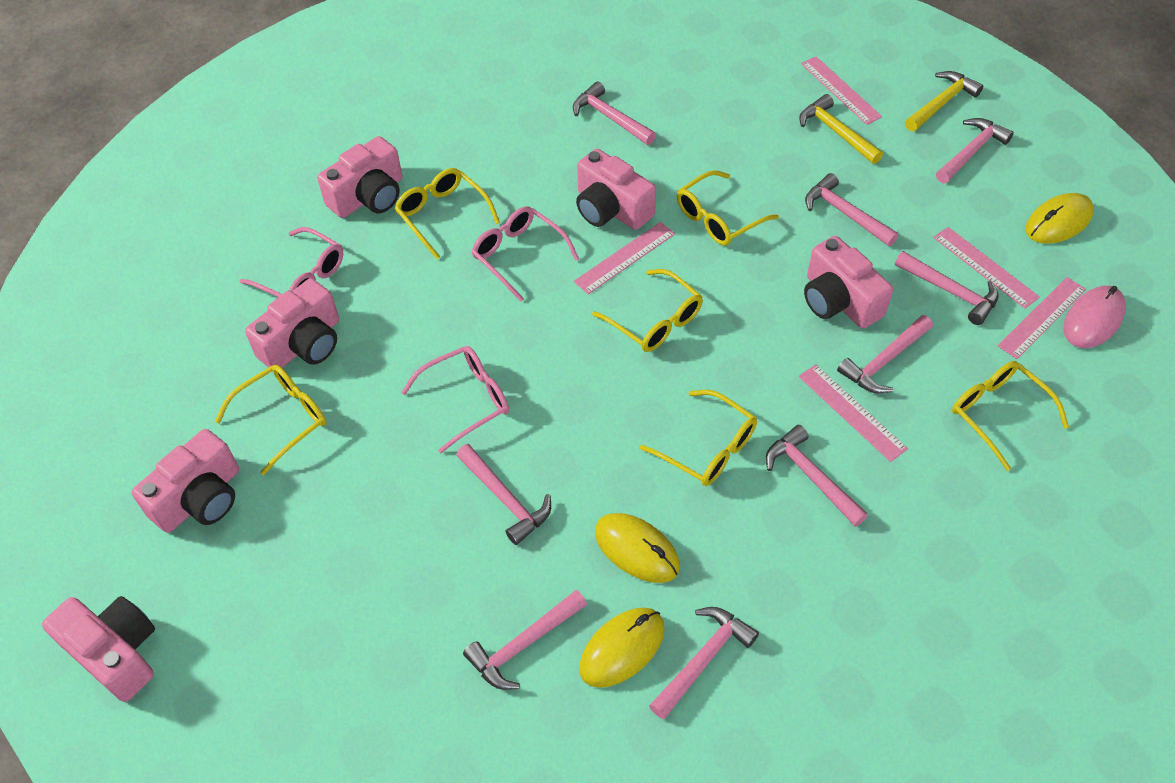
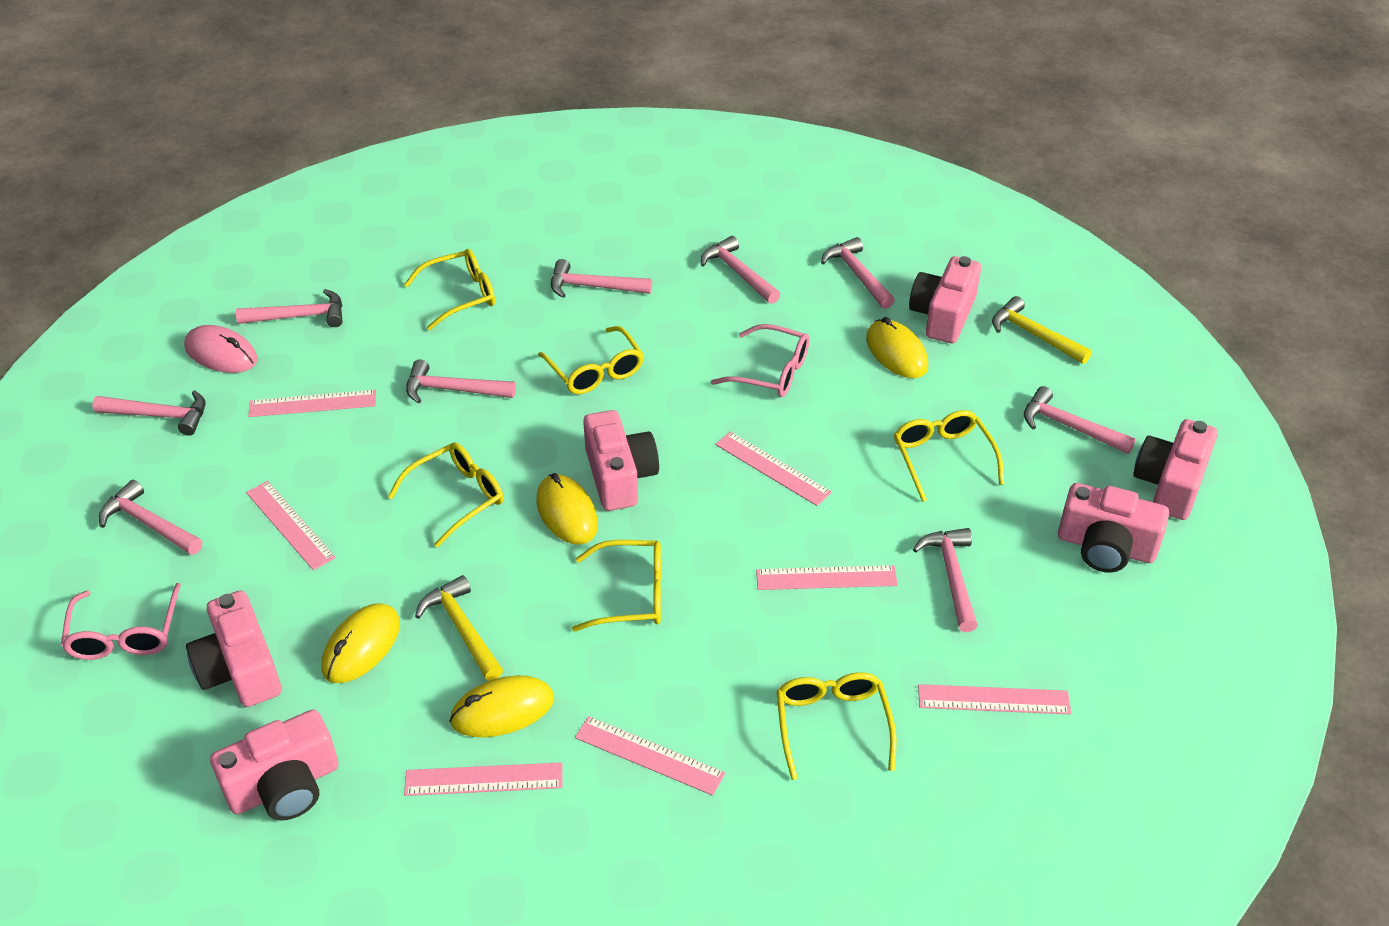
pink glasses: [240,227,343,297] [401,346,509,453] [472,206,579,302] = 3 -> [61,583,181,660] [711,324,810,397] = 2
pink ruler: [574,222,675,294] [799,364,908,462] [801,56,882,125] [933,227,1040,308] [998,277,1086,359] = 5 -> [246,481,335,570] [248,390,376,417] [404,762,563,796] [575,716,725,796] [715,431,832,506] [756,565,898,590] [918,684,1071,714] = 7
yellow mouse: [579,608,665,688] [595,513,680,583] [1025,193,1094,244] = 3 -> [322,603,400,683] [449,675,554,737] [536,473,598,545] [866,317,928,378] = 4

